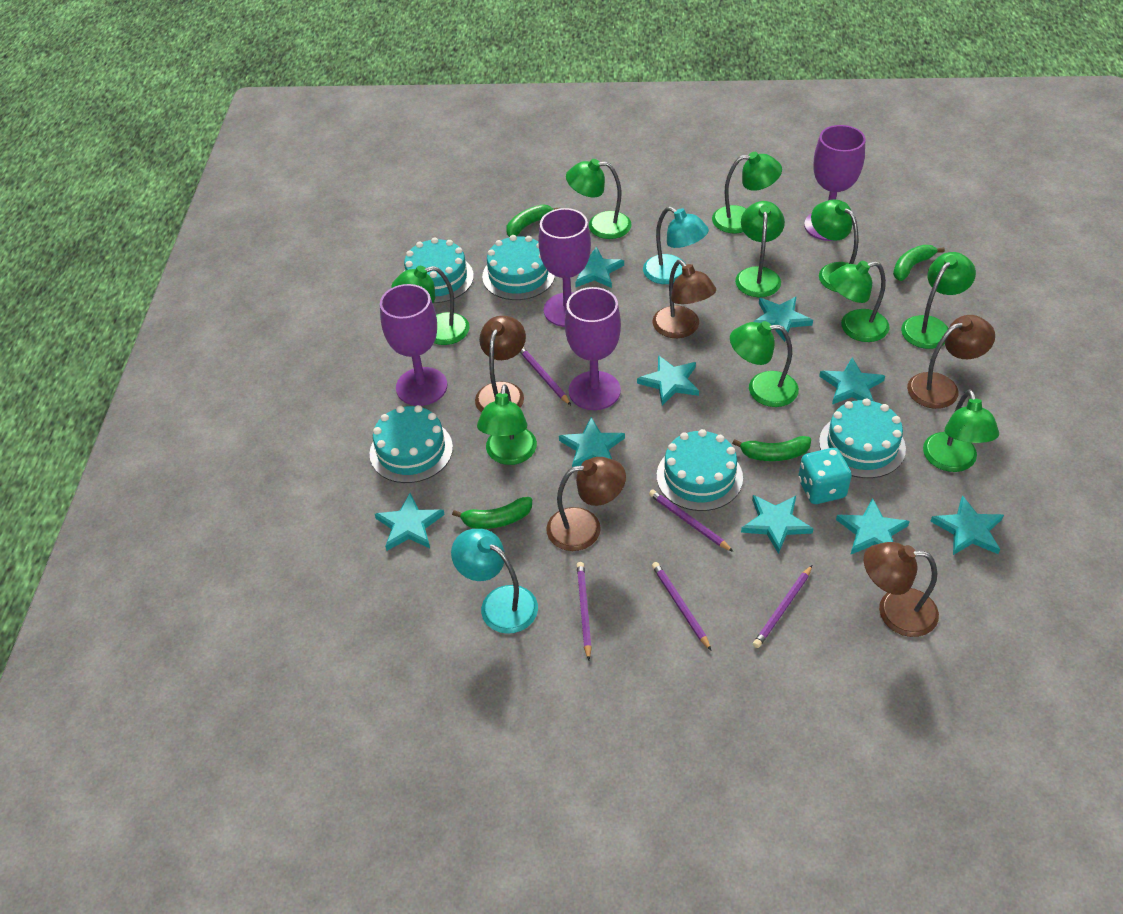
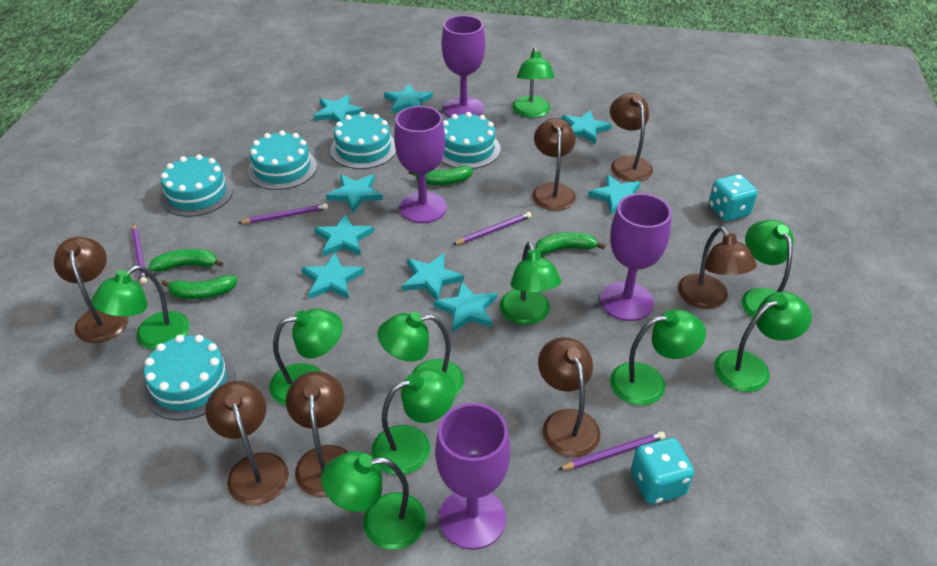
brown lamp: [475,316,526,413] [546,457,626,551] [652,260,716,338] [864,542,939,637] [907,315,995,409] = 5 -> [54,237,128,343] [205,381,289,505] [286,371,348,497] [532,118,576,211] [538,337,600,457] [610,93,653,182] [678,227,757,309] = 7
purple pencil: [520,347,571,405] [577,562,592,660] [649,490,734,552] [652,562,712,651] [753,565,812,648] = 5 -> [131,223,147,284] [238,203,328,224] [452,212,532,245] [558,431,665,470] = 4
turquoise dice: [798,448,852,504] = 1 -> [631,438,694,504] [709,174,758,221] = 2
turquoise lamp: [451,529,538,634] [643,207,709,284] = 2 -> none = 0

